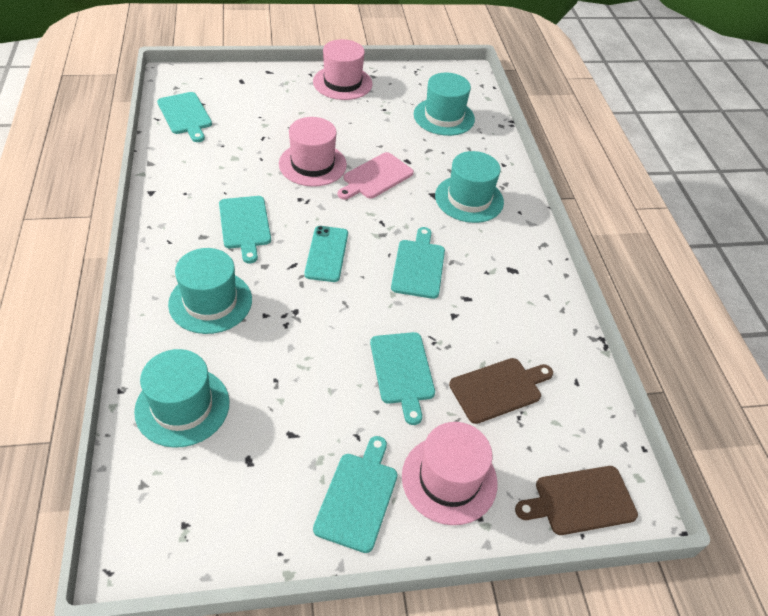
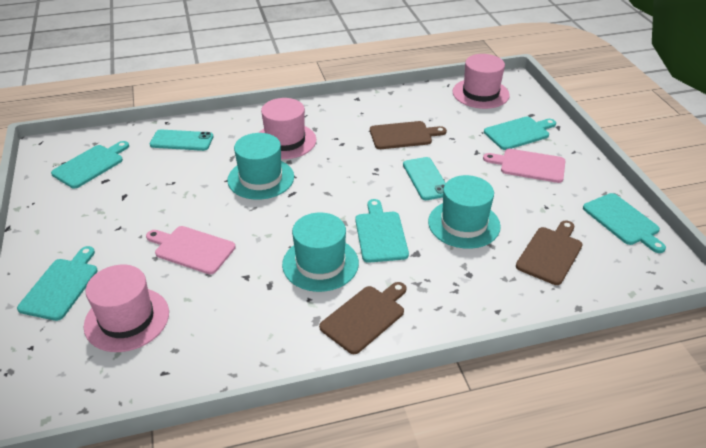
brown cutting board: [449,358,553,424] [515,466,638,535] = 2 -> [319,282,407,354] [370,121,447,149] [516,221,583,285] = 3
pink cutting board: [338,152,414,200] = 1 -> [146,226,235,274] [483,149,565,183] = 2
turquoise hat: [134,349,230,448] [168,248,252,334] [414,73,475,136] [435,151,504,223] = 4 -> [227,133,294,200] [282,212,359,292] [428,175,501,249] = 3
turquoise phone: [304,226,348,282] = 1 -> [150,129,214,151] [403,157,446,200] = 2

